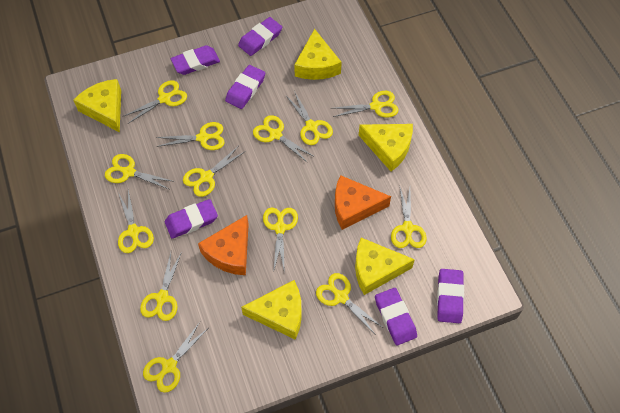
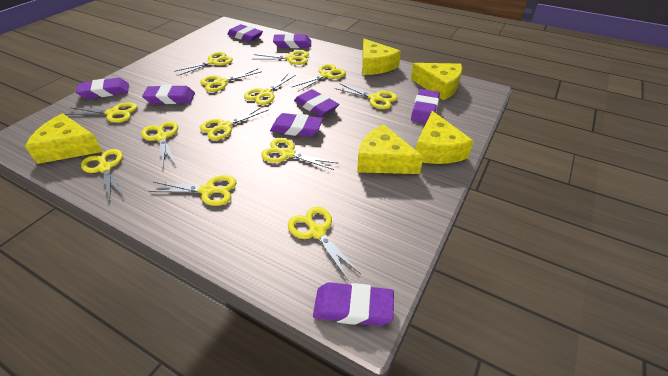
orange cheese: [198,215,249,275] [335,175,391,230] = 2 -> none = 0
purple eraser: [165,199,218,239] [171,45,220,75] [225,65,265,109] [238,17,282,56] [375,288,417,345] [437,269,464,323] = 6 -> [76,78,129,99] [142,85,195,104] [227,24,263,42] [270,113,323,137] [273,33,311,48] [294,89,339,117] [313,282,394,326] [411,89,440,123] = 8

